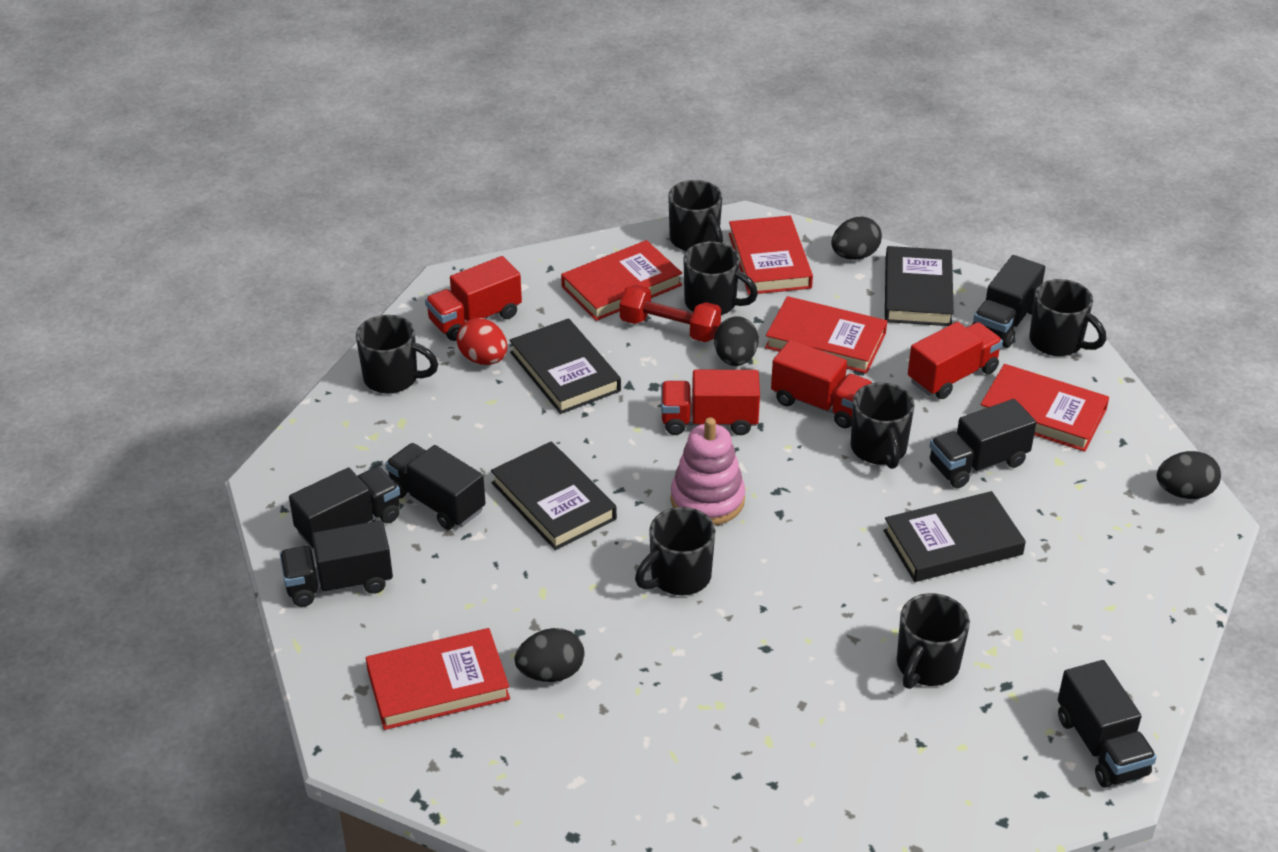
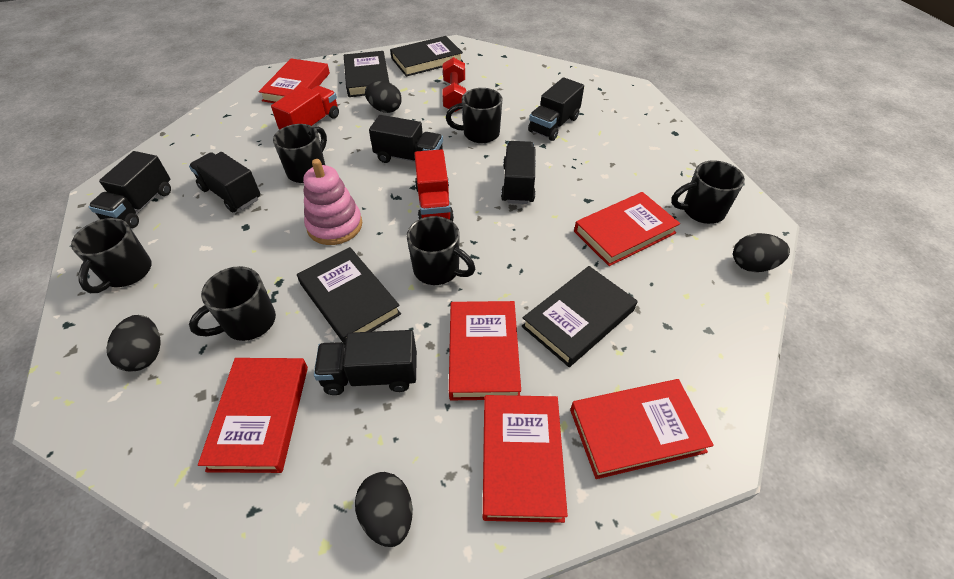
black mug: [356,315,438,394] [635,507,715,595] [668,180,723,251] [683,241,758,315] [851,382,915,469] [897,593,970,689] [1029,279,1106,356] = 7 -> [71,218,152,293] [189,266,276,341] [273,124,327,183] [407,216,475,285] [446,88,502,143] [671,160,745,224] = 6
red book: [366,628,510,730] [561,240,682,321] [729,216,813,295] [765,296,887,374] [981,364,1109,452] = 5 -> [198,358,308,473] [259,58,330,103] [449,301,521,400] [483,395,568,523] [570,379,714,479] [574,192,680,266] = 6
red egg: [457,318,508,365] = 1 -> none = 0
red truck: [425,256,522,341] [661,370,760,435] [771,340,873,428] [908,322,1003,399] = 4 -> [271,86,339,129] [414,149,454,222] = 2

